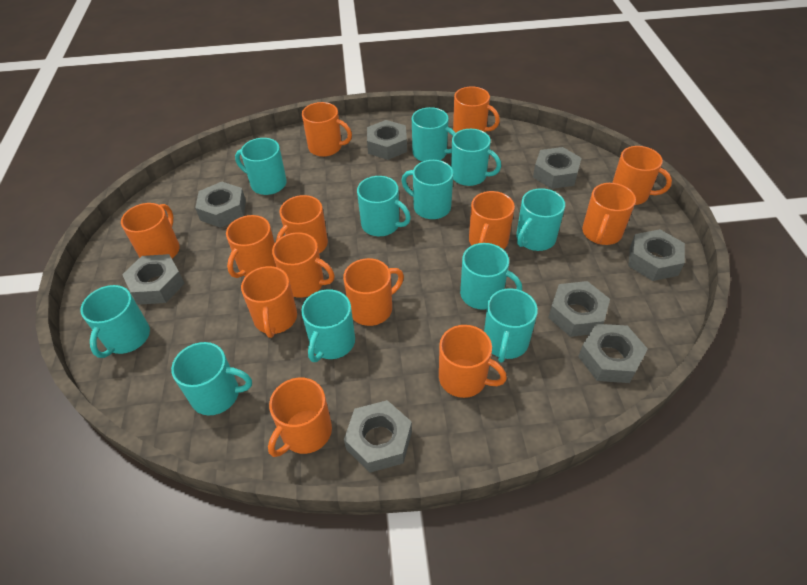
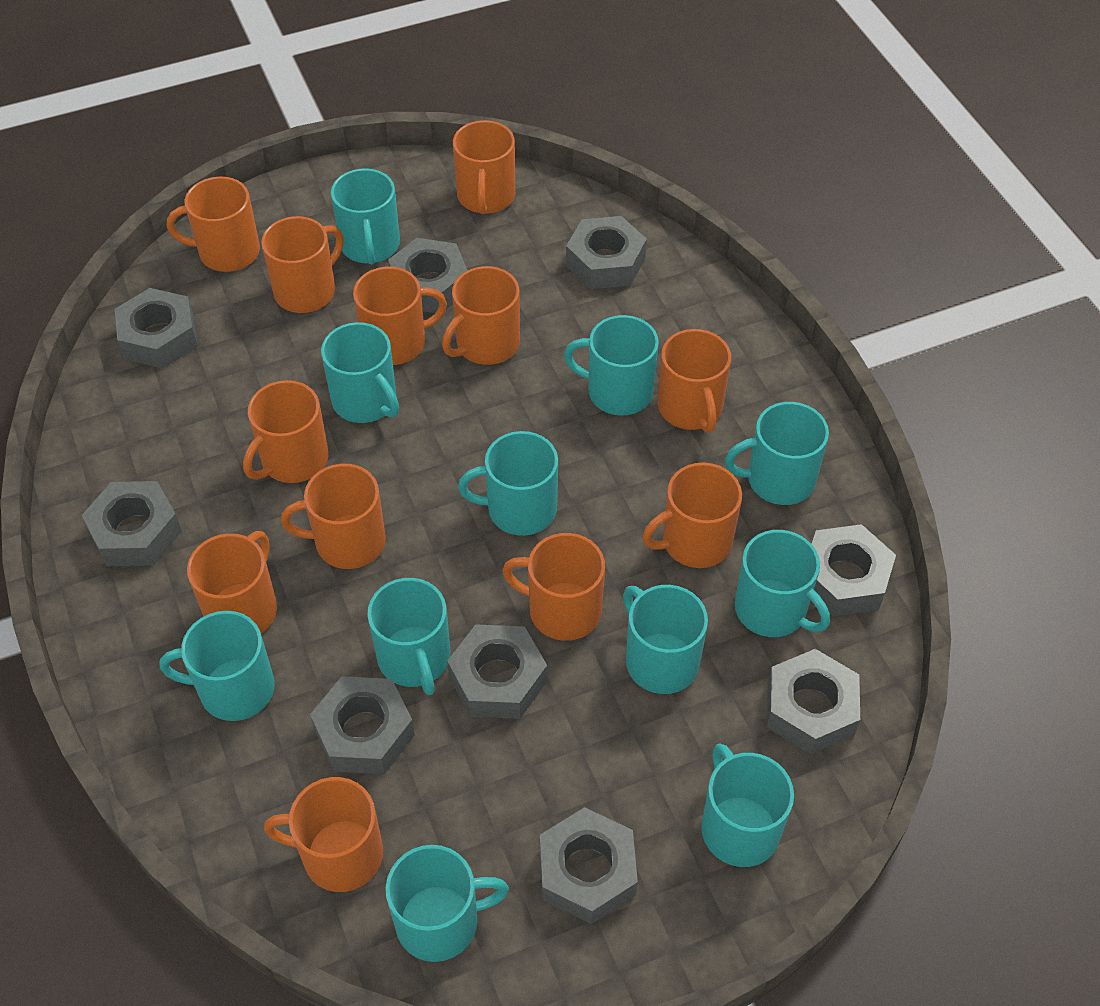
grey nut: [122,254,185,305] [195,182,246,228] [344,400,412,473] [367,120,407,160] [533,147,581,189] [548,281,610,337] [578,324,648,383] [628,229,685,281] = 8 -> [82,481,182,566] [115,288,198,368] [310,676,415,774] [388,238,468,313] [447,624,547,719] [540,807,638,924] [566,216,647,289] [767,649,860,754] [812,524,896,617] = 9
orange mug: [121,203,180,258] [226,215,276,278] [241,266,297,338] [268,377,332,457] [272,232,335,298] [276,195,328,253] [302,102,352,157] [343,258,404,326] [439,325,507,398] [453,86,500,133] [469,191,515,250] [582,183,636,245] [612,146,672,205] = 13 -> [167,177,260,272] [187,531,277,634] [243,380,329,483] [261,216,344,313] [264,777,383,892] [281,464,386,569] [353,267,447,365] [442,266,520,365] [453,120,515,214] [502,533,605,641] [642,463,742,568] [658,329,731,433] = 12

